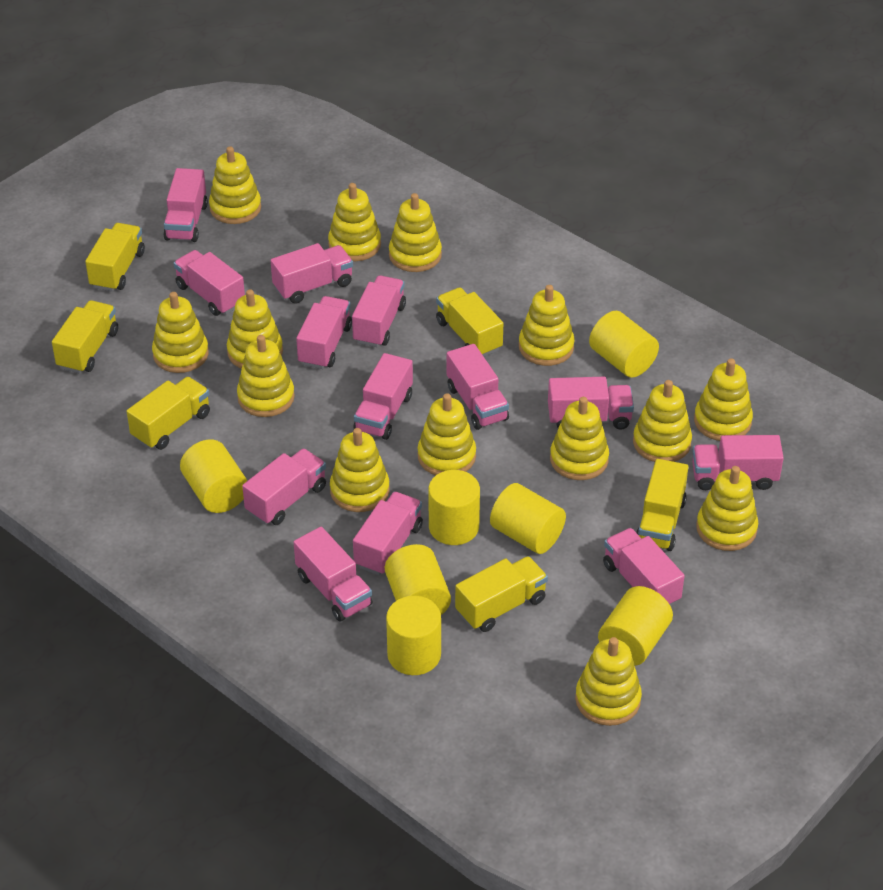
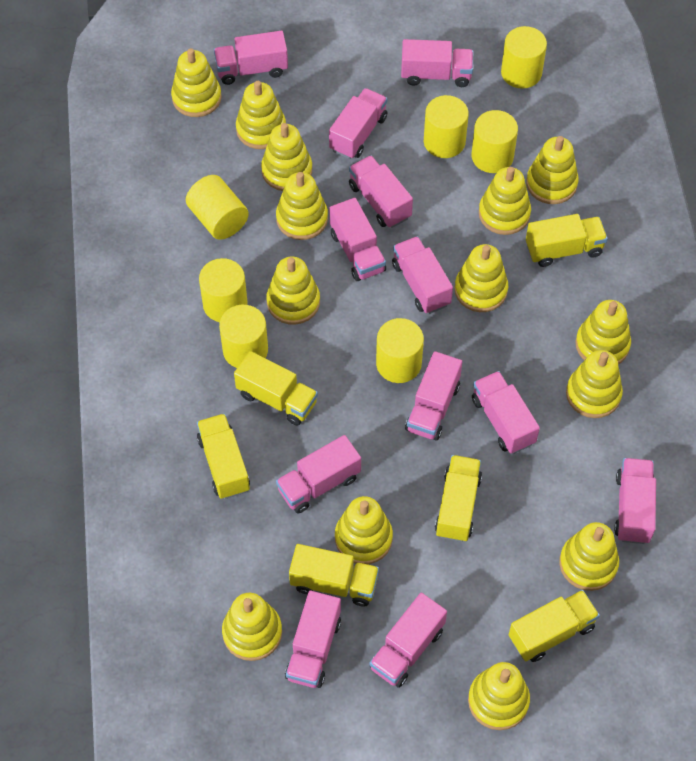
pink truck: [163,168,208,242] [174,250,245,316] [242,448,326,525] [271,243,353,304] [294,527,372,622] [296,296,352,369] [352,275,406,347] [353,492,423,575] [354,353,413,440] [447,344,509,430] [548,377,634,430] [603,528,684,606] [692,435,784,490] = 13 -> [214,31,288,85] [276,435,361,514] [285,591,341,688] [329,88,387,159] [330,198,386,281] [349,155,413,228] [369,593,447,688] [392,236,453,314] [401,39,473,87] [405,351,462,441] [472,371,540,454] [614,458,656,544] = 12

